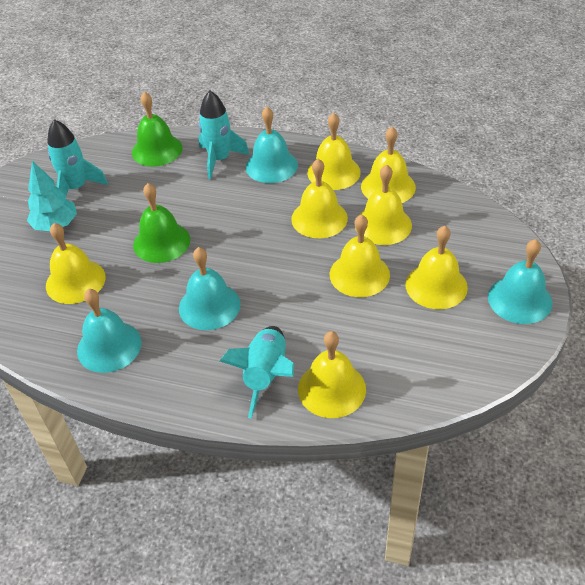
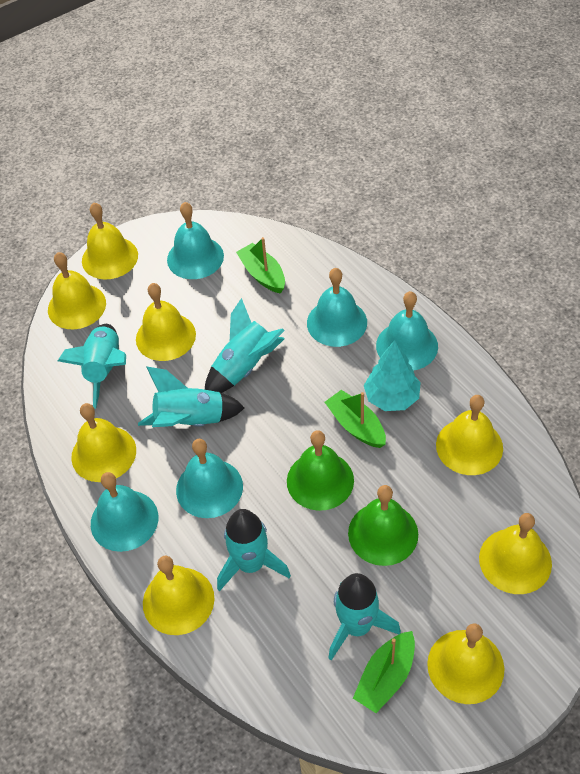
green boat: none = 0 -> [236,237,285,294] [325,390,386,448] [353,631,415,713] = 3
turquoise bell: [77,289,142,373] [179,247,241,330] [246,107,298,183] [488,239,552,324] = 4 -> [91,472,158,552] [167,202,224,279] [176,439,243,518] [307,268,367,347] [376,291,438,370] = 5
turquoise rocket: [47,119,108,195] [198,91,250,179] [220,326,294,418] = 3 -> [58,324,126,409] [138,366,245,427] [205,298,285,393] [217,509,291,591] [328,573,401,661] = 5

